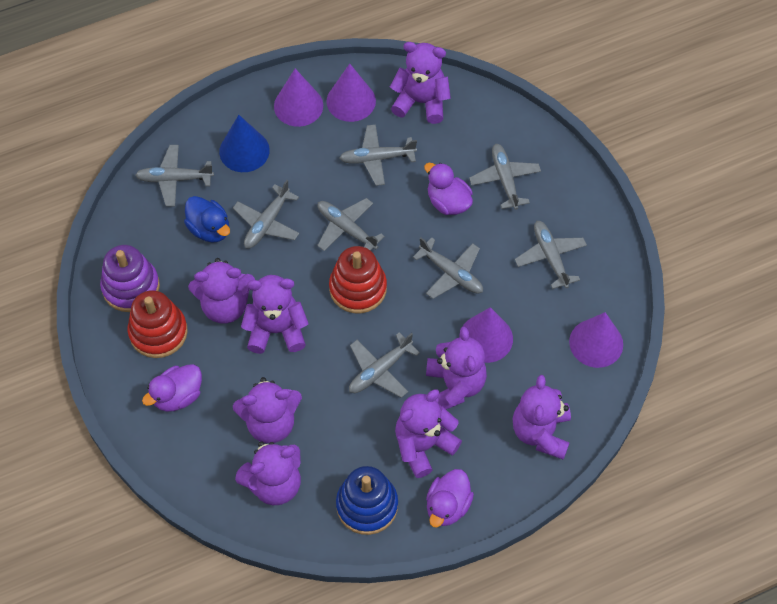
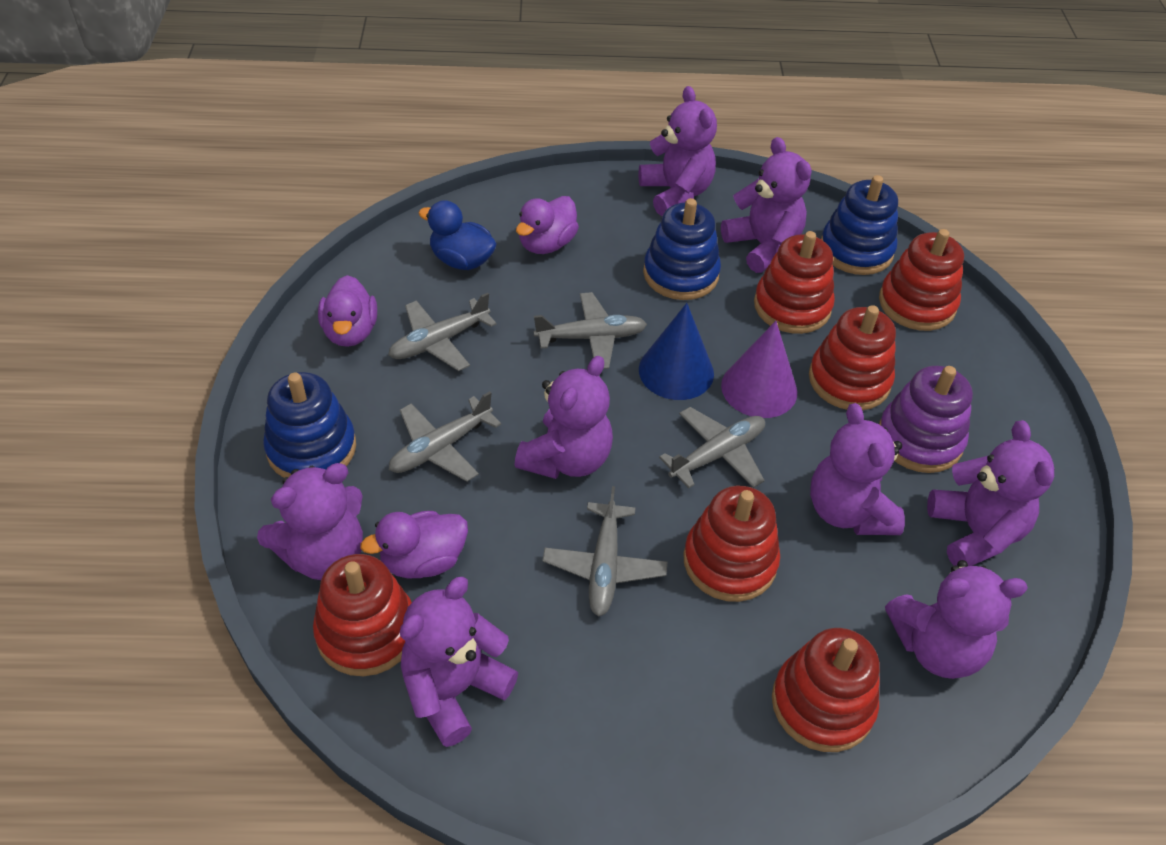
blue stacking toy: [336,466,398,535] = 1 -> [263,372,356,478] [643,198,721,300] [821,175,898,275] = 3
grey plane: [135,145,214,207] [233,180,300,249] [317,198,385,251] [340,124,417,186] [349,332,420,398] [413,237,483,299] [469,144,541,210] [515,221,587,289] = 8 -> [388,293,497,371] [389,391,501,482] [534,292,647,369] [542,486,667,617] [659,407,765,488] = 5
purple cone: [274,69,323,127] [327,64,376,122] [459,307,513,363] [569,312,623,368] = 4 -> [721,321,797,418] = 1
red stacking toy: [127,290,188,358] [329,246,387,313] = 2 -> [313,554,412,676] [683,486,780,602] [754,231,835,334] [772,628,880,752] [809,305,896,410] [879,229,964,331] = 6

